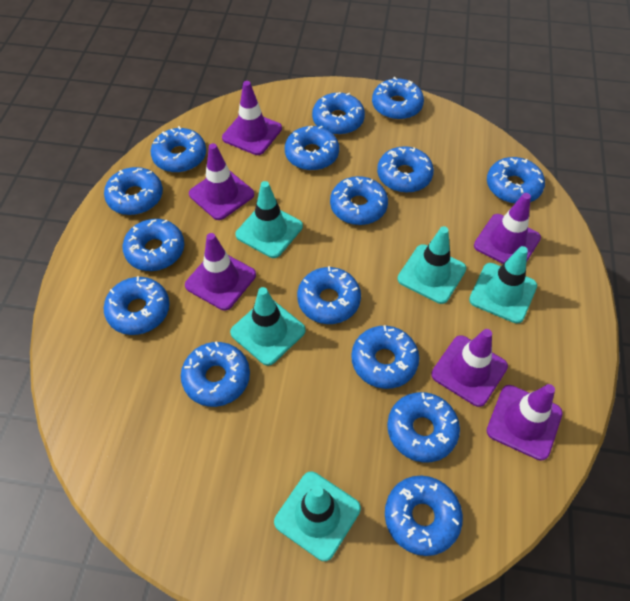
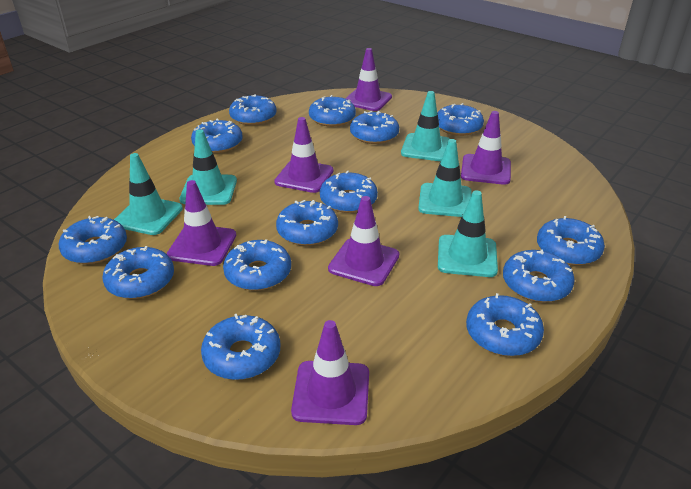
blue donut: [104,167,163,215] [104,276,170,335] [123,219,184,271] [151,126,206,173] [181,341,250,407] [285,126,339,170] [297,266,361,324] [312,92,365,135] [330,176,388,225] [351,325,419,389] [372,77,424,120] [377,146,434,193] [385,475,463,556] [387,392,460,462] [487,157,545,204] = 15 -> [59,216,127,264] [102,246,174,299] [191,119,243,153] [201,314,280,380] [223,239,291,291] [229,94,277,125] [276,200,338,246] [309,95,356,127] [320,171,378,213] [350,111,399,144] [437,103,484,136] [466,293,544,356] [503,249,575,302] [537,216,605,265] = 14

